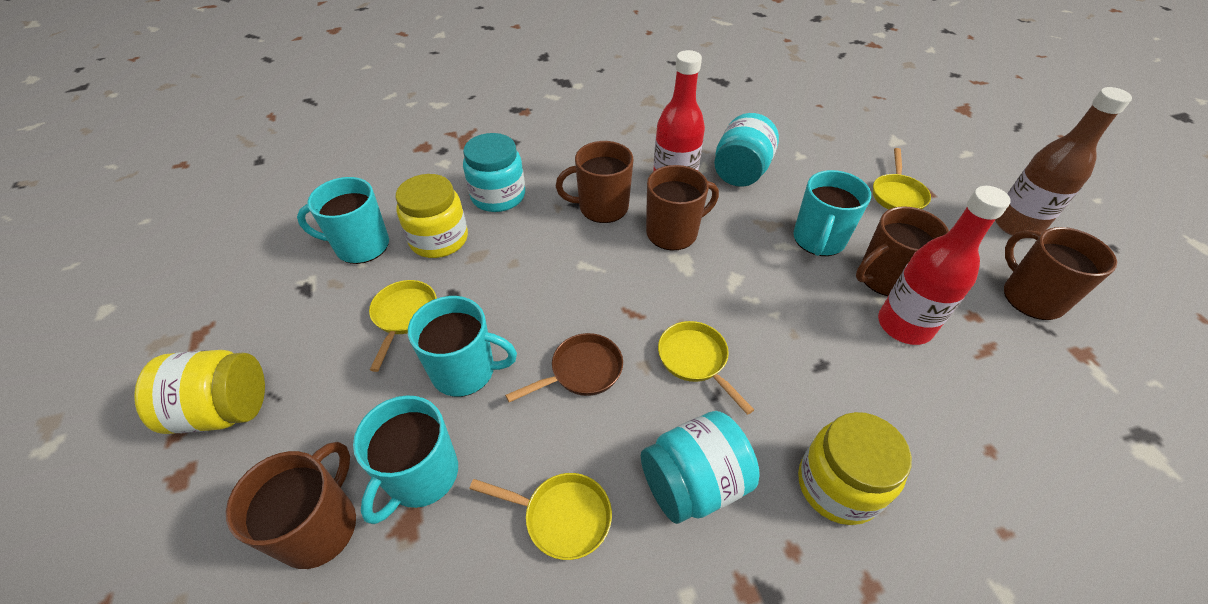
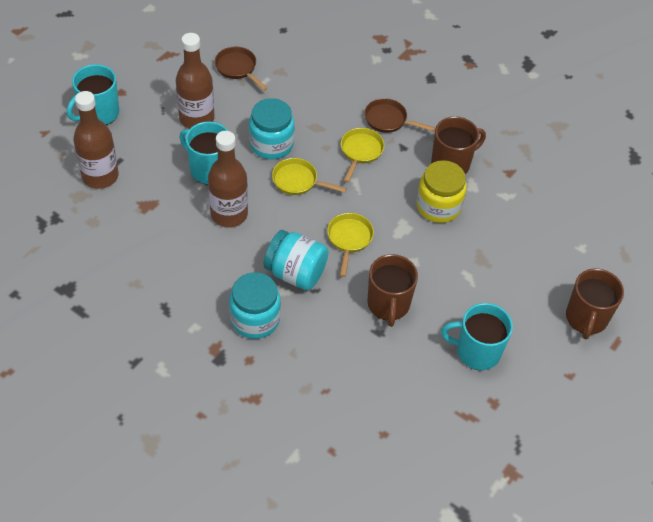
brown bottle: [995,87,1132,236] = 1 -> [73,91,119,189] [176,33,215,129] [208,131,248,227] = 3
brown mug: [226,442,356,569] [556,141,633,223] [646,165,719,250] [856,206,949,296] [1004,227,1117,320] = 5 -> [367,254,418,327] [431,116,486,174] [566,268,624,339] = 3
brown pan: [505,333,623,402] = 1 -> [215,47,268,91] [364,98,436,133] = 2
red bottle: [653,50,705,171] [878,186,1011,345] = 2 -> none = 0
turquoise mug: [297,177,389,264] [353,395,458,524] [408,296,517,397] [793,170,871,256] = 4 -> [67,64,119,125] [179,121,228,185] [441,303,513,370] = 3
yellow jar: [134,350,265,434] [396,174,468,258] [798,412,912,525] = 3 -> [416,160,467,223] = 1
yellow pan: [369,280,437,372] [470,473,612,560] [658,321,754,415] [873,148,931,210] = 4 -> [272,158,347,195] [327,213,374,277] [341,128,384,183] = 3

